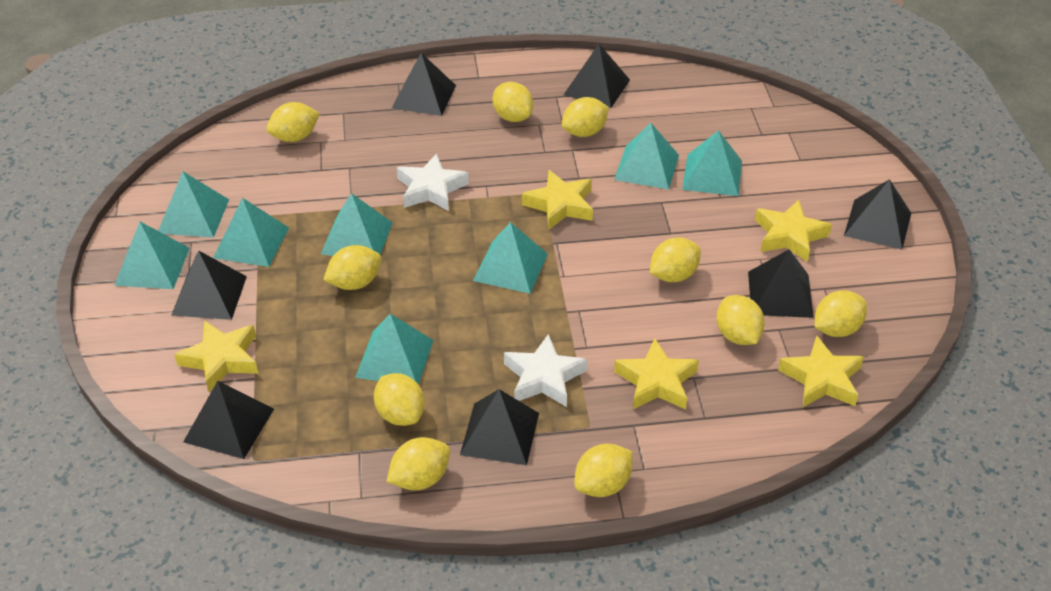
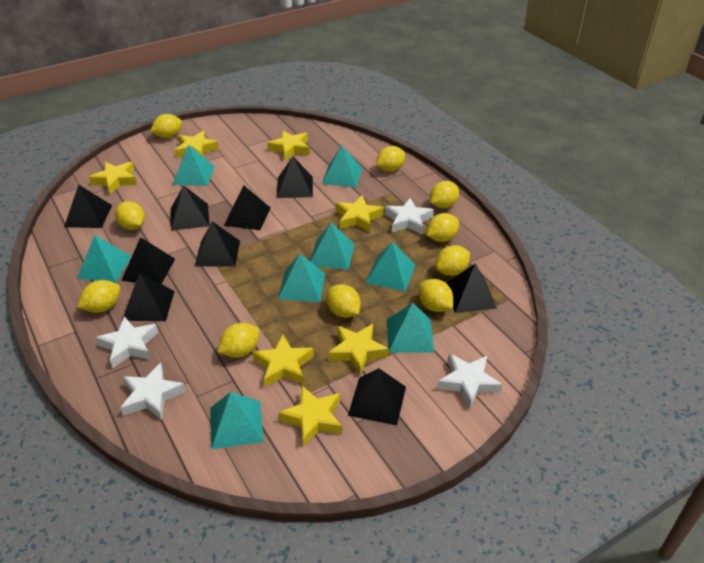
black pyramid: [171,250,247,320] [183,381,274,459] [392,53,456,116] [460,389,539,465] [564,44,630,108] [748,249,814,318] [844,179,911,250] = 7 -> [64,185,112,228] [121,237,175,284] [122,273,175,321] [171,186,210,231] [195,221,240,267] [224,185,270,230] [277,157,313,198] [348,368,406,425] [446,264,497,313] = 9
white star: [397,153,469,211] [504,334,587,407] = 2 -> [96,316,158,368] [120,363,186,420] [385,198,434,235] [437,353,502,409] = 4
yellow star: [174,320,258,392] [522,170,593,230] [614,338,699,410] [755,200,832,262] [778,336,864,407] = 5 -> [89,162,137,194] [175,131,219,158] [252,334,314,387] [267,130,310,160] [278,386,342,447] [328,324,389,376] [336,195,384,232] = 7

